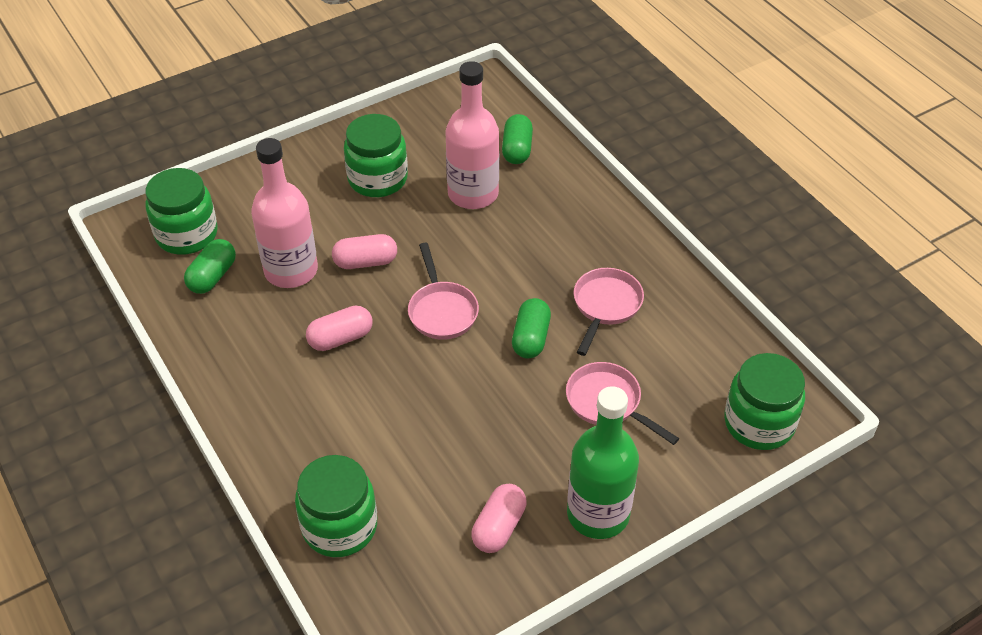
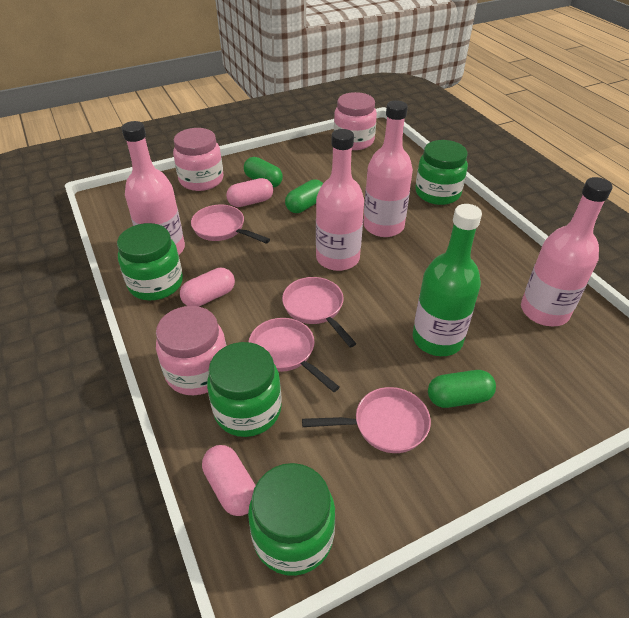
pink bottle: [251,138,318,288] [445,61,499,209] = 2 -> [122,121,185,254] [316,129,364,271] [363,100,413,237] [521,177,613,327] = 4
pink jar: none = 0 -> [156,306,226,395] [173,128,224,191] [334,92,377,150] = 3
pink pan: [408,243,479,340] [566,362,680,445] [574,268,644,356] = 3 -> [191,205,270,243] [248,318,340,392] [282,277,357,347] [302,387,431,453] = 4

